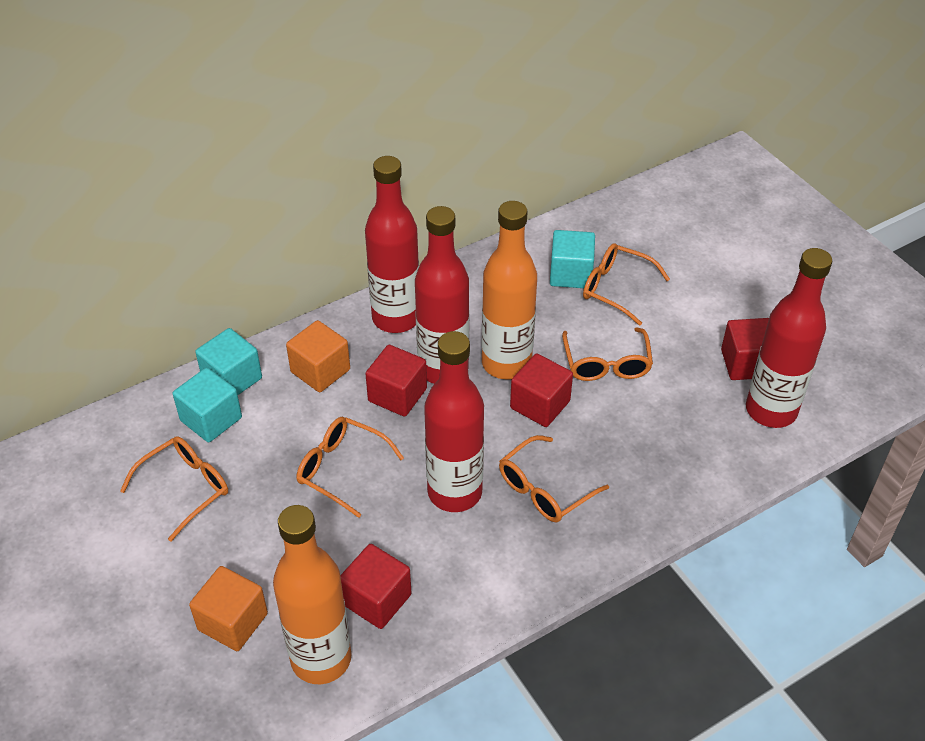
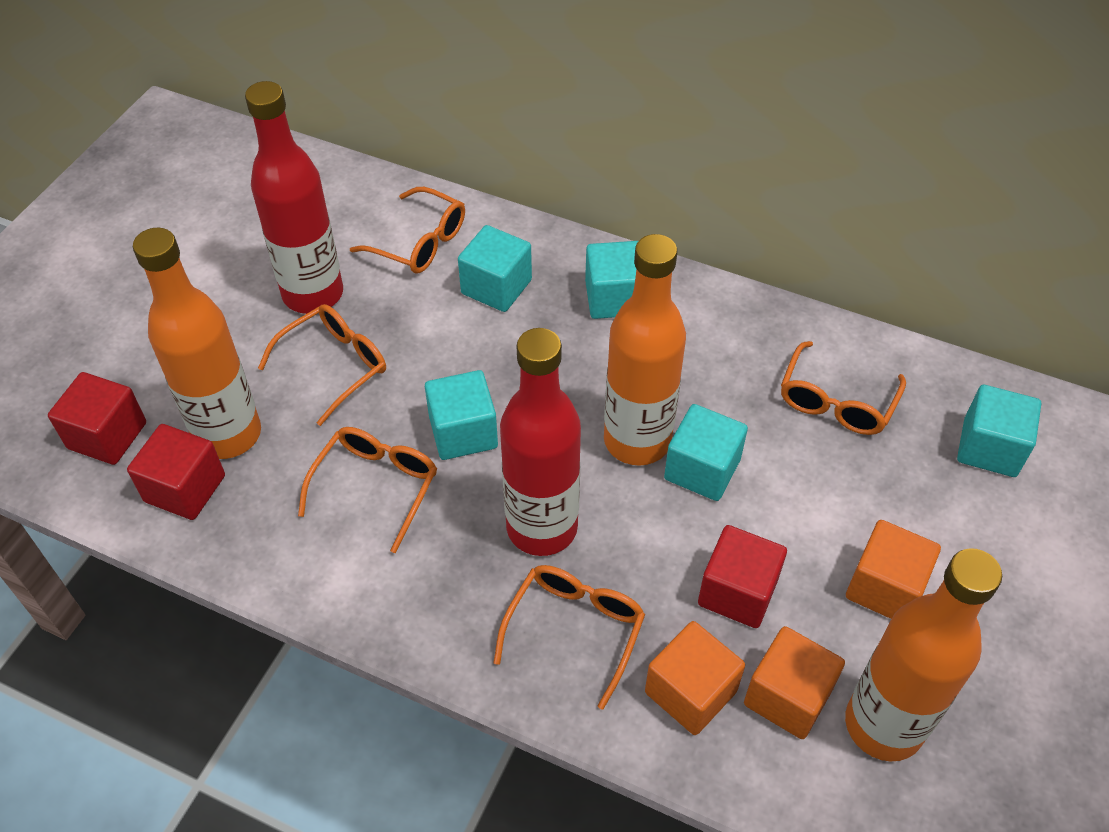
orange bottle: [273,505,351,684] [482,201,537,379] = 2 -> [133,228,261,459] [604,234,686,466] [845,548,1002,761] = 3
orange cube: [189,566,268,651] [286,320,350,392] = 2 -> [645,621,745,735] [744,626,845,739] [846,520,941,619] = 3
red bottle: [365,156,419,333] [415,206,469,384] [424,331,484,512] [746,248,832,428] = 4 -> [245,81,343,314] [500,328,581,556] = 2
red cube: [340,544,411,629] [366,345,427,417] [510,353,573,427] [721,318,769,380] = 4 -> [48,372,146,465] [127,424,225,520] [698,525,787,628] = 3
turquoise cube: [173,367,242,442] [195,328,262,395] [550,230,595,288] = 3 -> [425,370,498,460] [458,225,532,312] [585,241,638,319] [664,404,748,501] [957,385,1041,477] = 5

